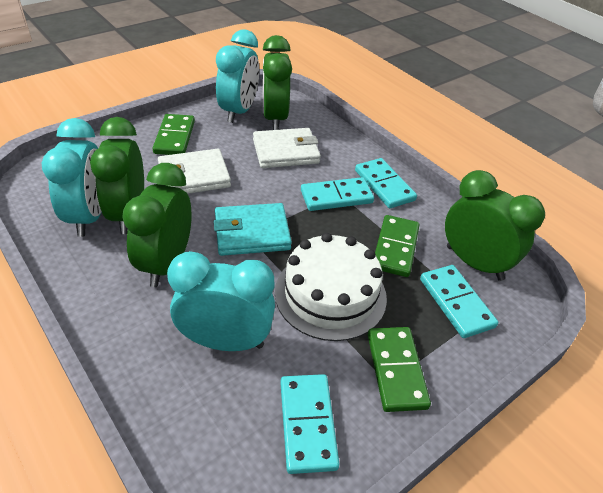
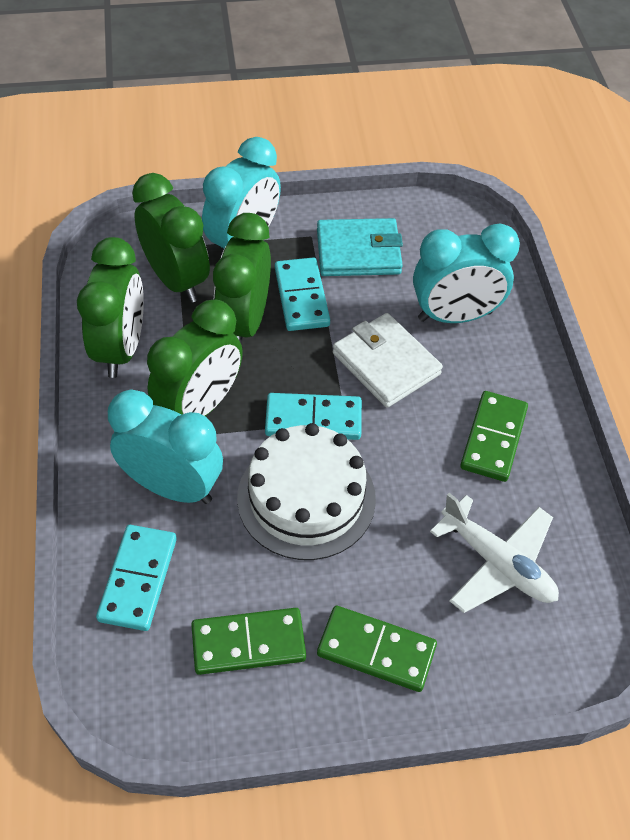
turquoise domino: [280,374,339,474] [301,177,374,211] [355,158,417,208] [420,265,498,338] = 4 -> [96,525,177,631] [265,393,362,440] [275,257,330,331] = 3
white plane: none = 0 -> [430,493,559,613] = 1
white wallet: [158,149,231,194] [253,128,321,168] = 2 -> [333,313,443,408] = 1

